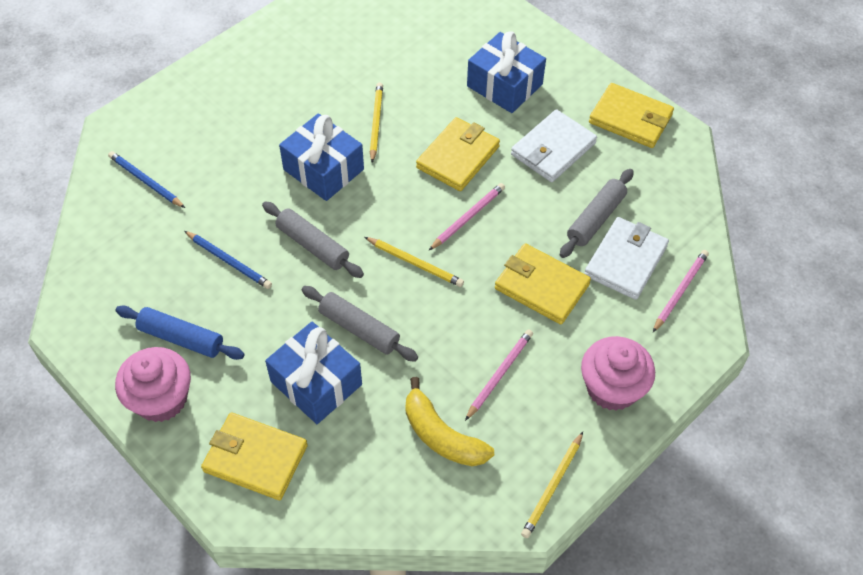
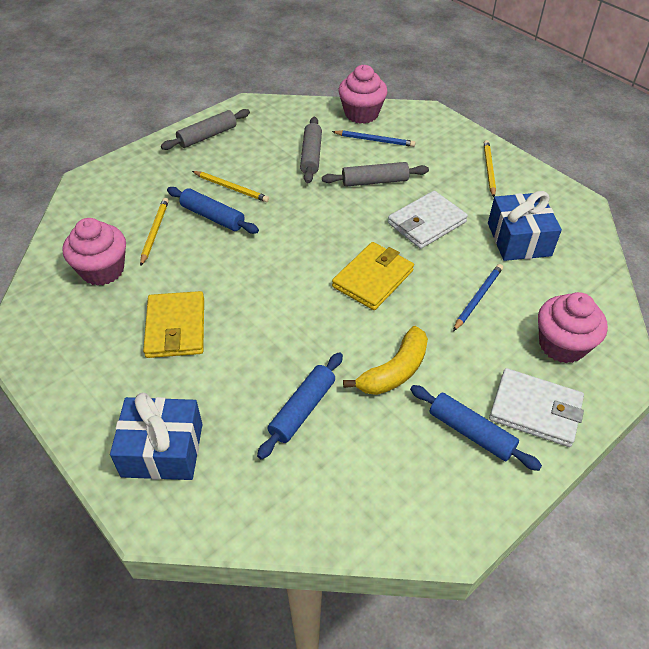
blue gift: [265,322,362,424] [279,114,364,201] [467,31,546,113] = 3 -> [110,393,203,480] [488,191,562,261] = 2
blue rolling pin: [116,305,245,360] = 1 -> [167,187,259,234] [257,352,343,459] [410,385,542,471] = 3
pink cupcake: [115,347,191,422] [581,336,655,411] = 2 -> [63,218,126,286] [339,65,388,124] [538,292,608,363] = 3
pink pencil: [429,183,505,250] [465,329,533,421] [653,250,709,332] = 3 -> none = 0
yellow wallet: [201,412,308,500] [416,117,500,191] [495,243,591,324] [589,83,674,148] = 4 -> [143,291,204,358] [332,242,414,310] = 2

